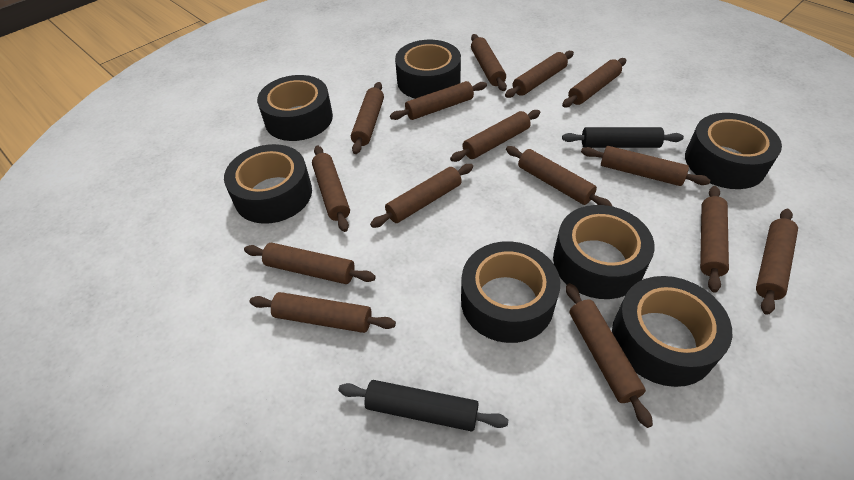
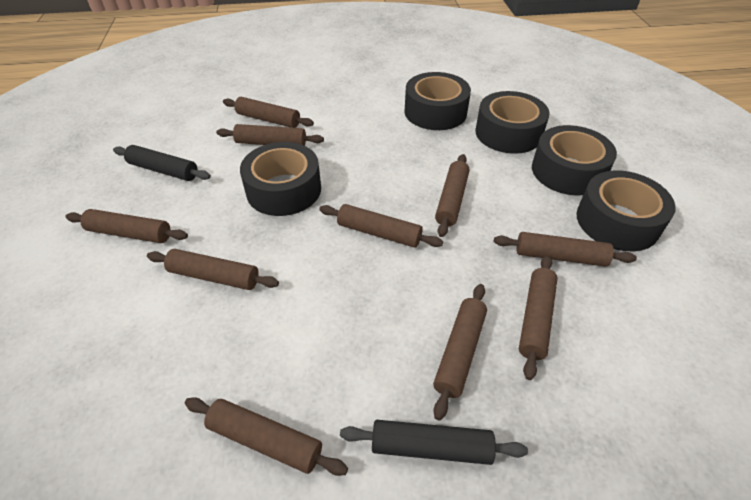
black tape: [224,144,312,224] [257,75,333,141] [395,40,461,99] [461,241,560,343] [553,205,655,299] [612,276,732,387] [685,113,782,189] = 7 -> [240,142,321,216] [405,72,471,130] [475,91,550,154] [532,125,617,195] [576,171,676,251] = 5
brown rolling pin: [244,243,376,284] [249,292,396,333] [312,146,350,232] [351,82,384,154] [370,164,473,228] [390,81,487,120] [450,110,540,162] [471,34,507,91] [505,51,574,98] [506,146,612,206] [562,58,626,107] [566,283,653,428] [581,146,711,186] [700,186,729,293] [756,209,798,315] = 15 -> [65,209,188,243] [147,249,279,290] [185,398,348,476] [216,124,324,146] [223,97,314,128] [319,204,443,248] [433,284,487,420] [435,154,470,237] [494,232,637,267] [519,255,558,380] = 10

